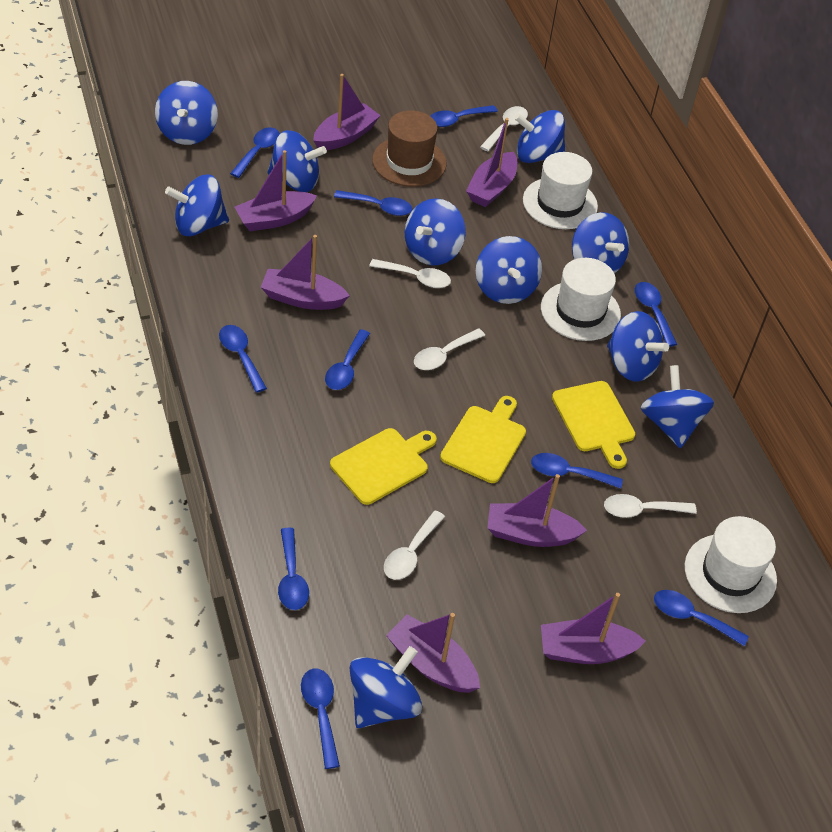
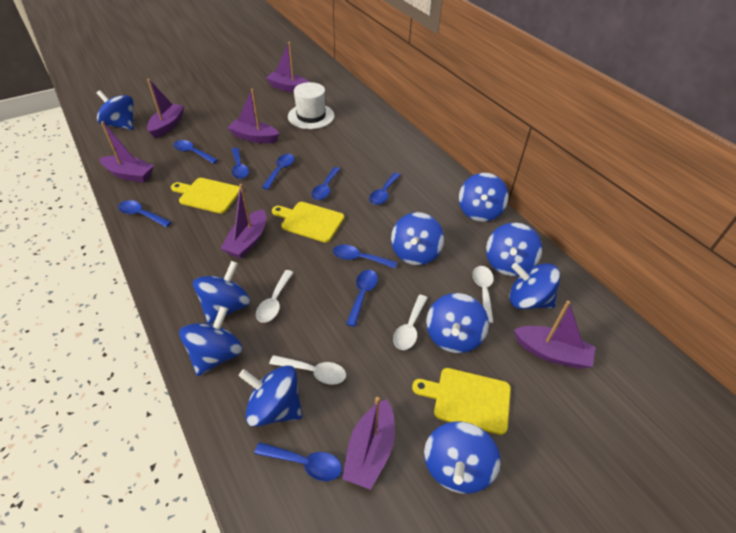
blue spoon: [219,325,267,393] [230,127,280,178] [278,527,309,610] [301,668,340,769] [325,329,370,390] [334,190,413,216] [431,105,498,127] [531,453,623,489] [635,282,677,347] [654,590,749,646] = 10 -> [118,200,172,227] [173,140,218,164] [232,148,249,179] [254,442,342,481] [262,154,295,190] [311,167,340,200] [333,245,397,268] [346,270,378,327] [369,173,400,205] = 9
brown hat: [372,110,447,187] = 1 -> none = 0
white hat: [523,152,598,229] [541,258,621,341] [685,516,777,613] = 3 -> [288,82,334,129] = 1
white spoon: [369,259,451,288] [384,510,445,580] [414,328,485,370] [480,106,528,151] [604,494,697,518] = 5 -> [256,270,294,323] [269,355,346,385] [393,295,427,350] [473,266,494,323] = 4

